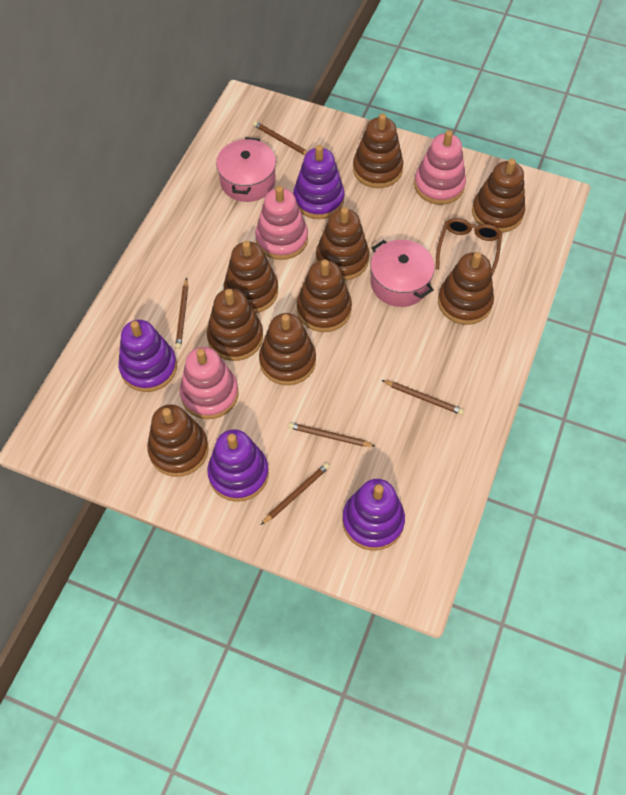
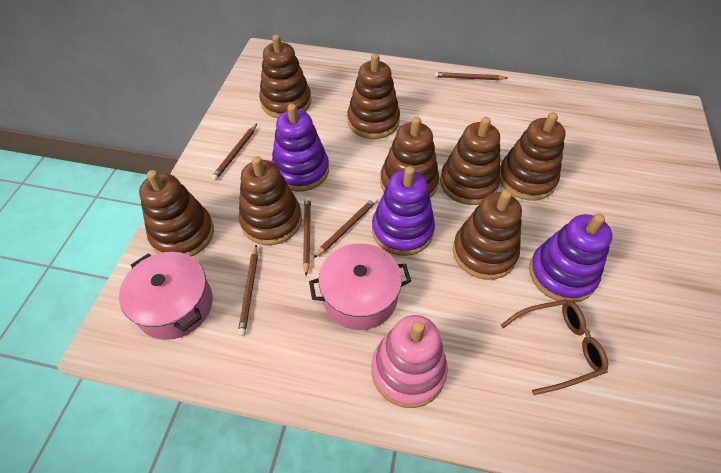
brown stacking toy: [147,404,208,477] [207,289,263,361] [224,241,278,313] [259,313,316,385] [297,260,352,332] [316,207,369,281] [353,113,403,188] [438,252,494,325] [472,158,525,233] = 9 -> [139,170,214,256] [238,156,302,245] [259,34,311,118] [347,53,400,139] [380,116,439,198] [440,117,501,205] [453,190,522,280] [500,112,566,201] = 8
pink stacking toy: [180,347,238,419] [255,186,308,260] [414,130,466,205] = 3 -> [371,315,448,408] = 1
purple stacking toy: [118,320,177,392] [207,429,269,502] [293,145,345,219] [342,479,405,551] = 4 -> [271,104,329,192] [372,166,435,256] [529,213,612,303] = 3

